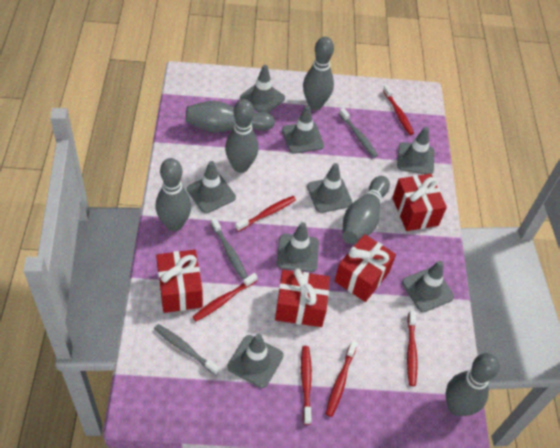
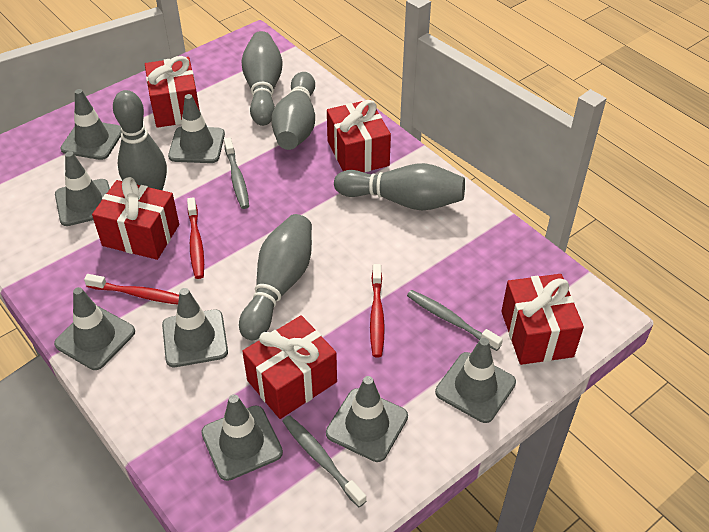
grey bowling pin: [155,158,191,231] [186,101,275,133] [225,99,259,173] [303,37,334,110] [342,176,390,244] [446,353,499,416] = 6 -> [113,90,167,190] [239,214,312,340] [241,31,283,126] [272,72,315,150] [334,163,465,211] = 5
red gift: [156,250,203,313] [275,269,330,327] [335,234,396,302] [392,174,447,231] = 4 -> [92,177,179,260] [145,56,200,128] [242,315,337,419] [327,99,391,172] [501,274,584,365] = 5
red toothbrush: [193,273,258,321] [235,196,296,232] [301,346,312,425] [326,341,357,417] [383,85,414,135] [407,310,418,386] = 6 -> [84,274,179,305] [187,197,204,279] [370,264,385,357] = 3

